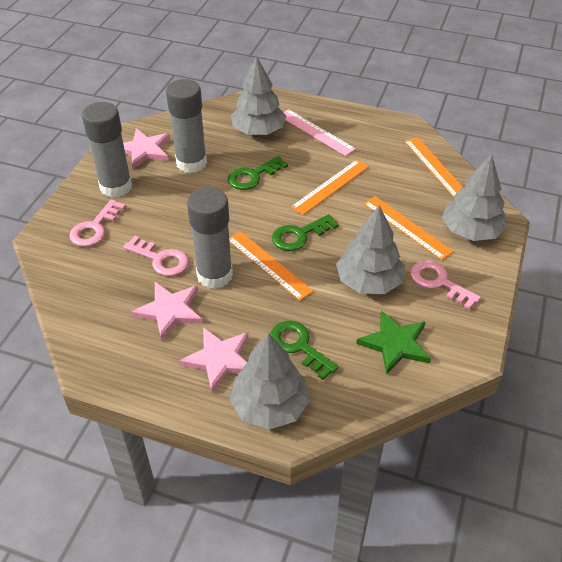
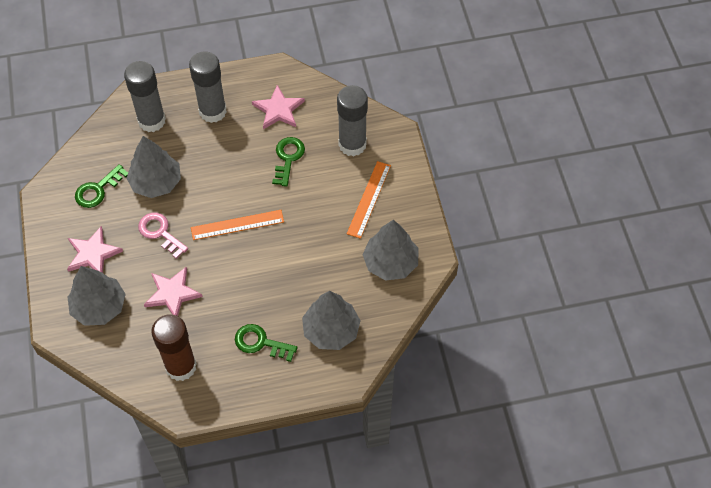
brown glue stick: none = 0 -> [151,314,197,381] = 1
green star: [356,311,431,375] = 1 -> none = 0
orange ruler: [229,231,313,301] [291,160,369,215] [364,196,454,260] [404,137,463,197] = 4 -> [191,210,284,240] [347,161,391,239] = 2
pink key: [69,199,126,247] [123,236,189,276] [410,260,481,310] = 3 -> [138,213,188,259] = 1
pink ruler: [283,109,356,156] = 1 -> none = 0

